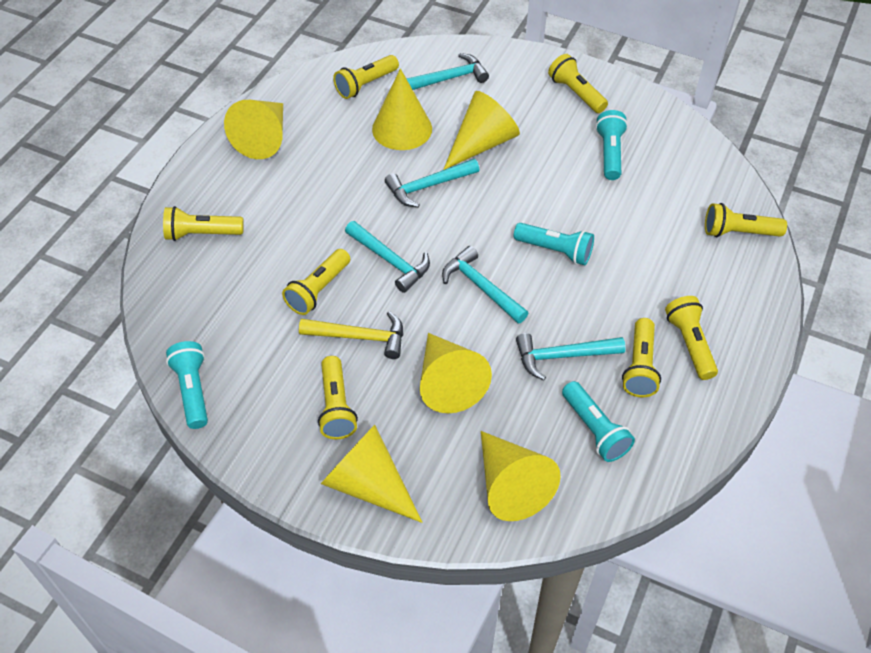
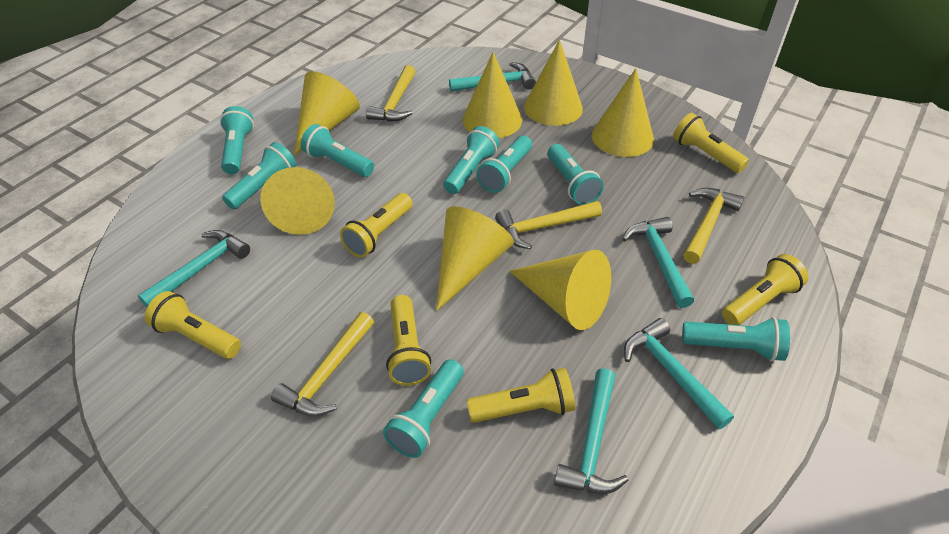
turquoise flashlight: [166,341,208,429] [514,223,594,265] [562,381,635,462] [596,110,628,180] = 4 -> [220,106,254,174] [222,142,296,209] [301,124,374,177] [383,359,464,458] [443,126,500,194] [476,136,532,193] [547,144,604,205] [682,317,790,362] = 8
yellow cone: [224,100,283,159] [321,425,423,523] [372,68,432,150] [420,333,492,413] [443,91,520,170] [481,431,561,521] = 6 -> [260,167,335,235] [294,71,360,156] [436,206,514,311] [462,52,522,138] [509,250,611,330] [524,40,583,126] [592,68,654,157] = 7
yellow flashlight: [163,206,244,241] [282,249,350,315] [318,356,358,439] [333,55,399,99] [548,54,608,113] [622,318,661,397] [665,296,718,380] [705,203,787,237] = 8 -> [145,291,241,359] [340,193,413,257] [386,295,431,386] [467,368,575,423] [673,113,749,173] [722,254,808,325] = 6
yellow hammer: [299,311,403,359] = 1 -> [271,312,374,417] [366,65,416,122] [495,201,602,249] [683,188,744,264] = 4

